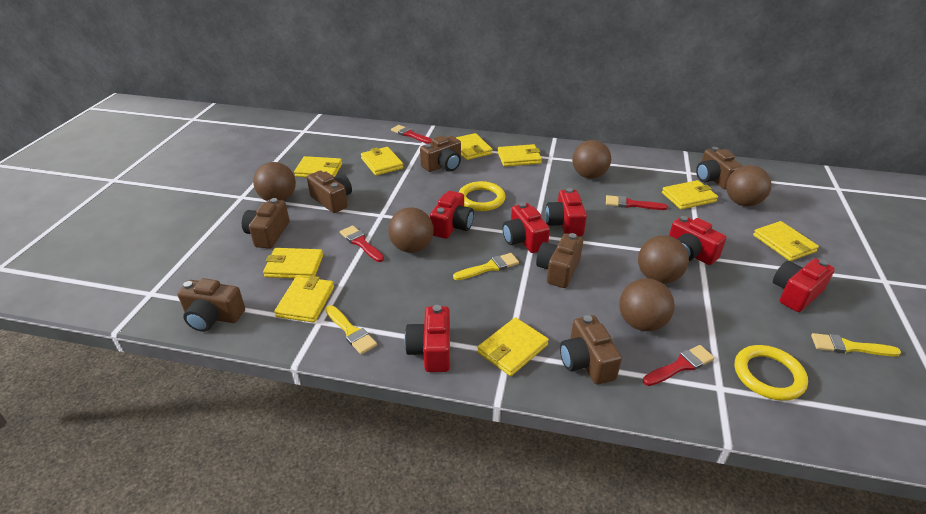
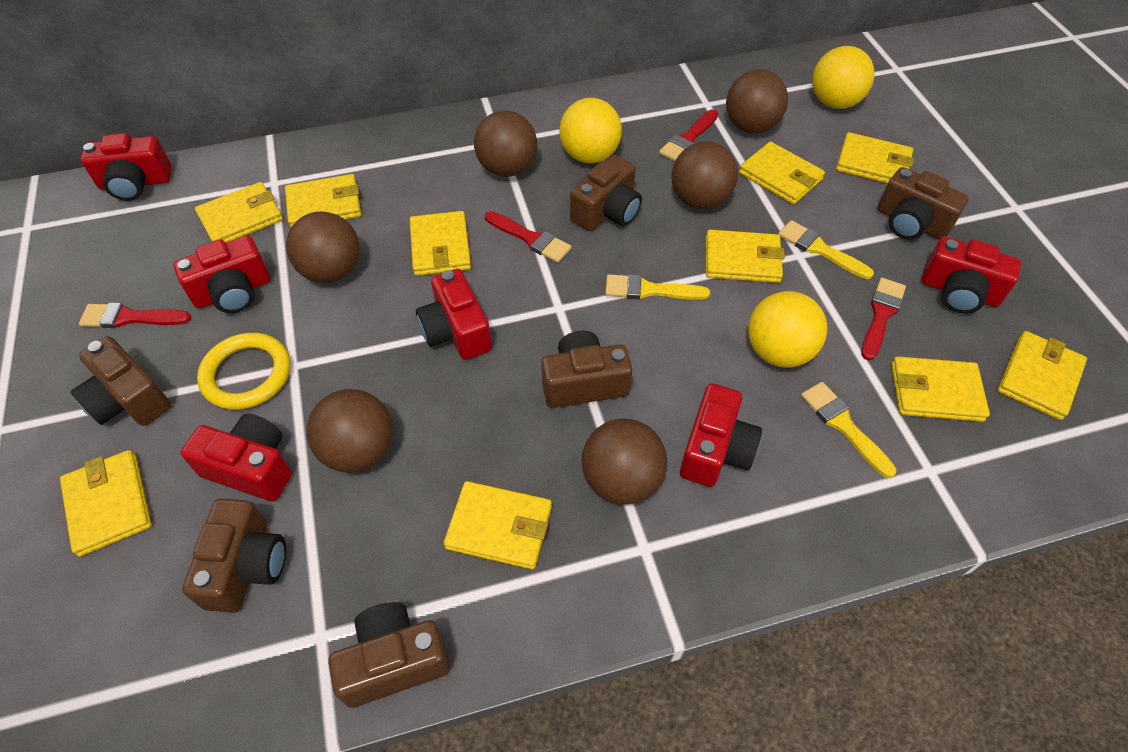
brown camera: [177,278,245,332] [242,198,290,249] [307,171,352,213] [420,135,461,172] [536,233,583,288] [560,315,622,384] [696,147,743,189] = 7 -> [71,336,171,426] [182,498,286,613] [328,602,450,708] [541,330,632,408] [570,155,642,231] [877,167,969,240] = 6
yellow ball: none = 0 -> [559,98,622,163] [748,291,827,368] [812,46,875,109] = 3
yellow ring: [459,181,506,211] [735,345,808,401] = 2 -> [197,333,290,410] = 1
yellow wallet: [263,248,323,278] [274,276,334,323] [294,156,342,177] [361,147,403,176] [456,133,493,160] [477,317,549,376] [497,144,542,167] [662,180,718,209] [753,221,819,261] = 9 -> [60,450,152,557] [195,182,283,243] [285,174,361,228] [410,211,471,276] [444,481,552,569] [706,230,785,283] [739,141,825,204] [836,132,914,183] [891,356,990,422] [998,331,1087,420] = 10

